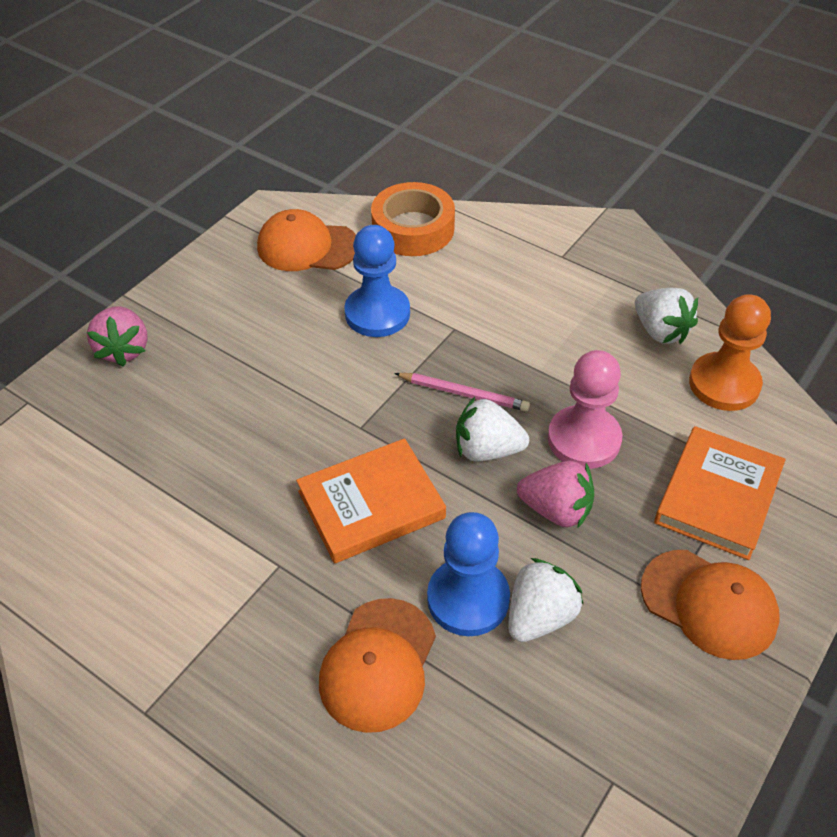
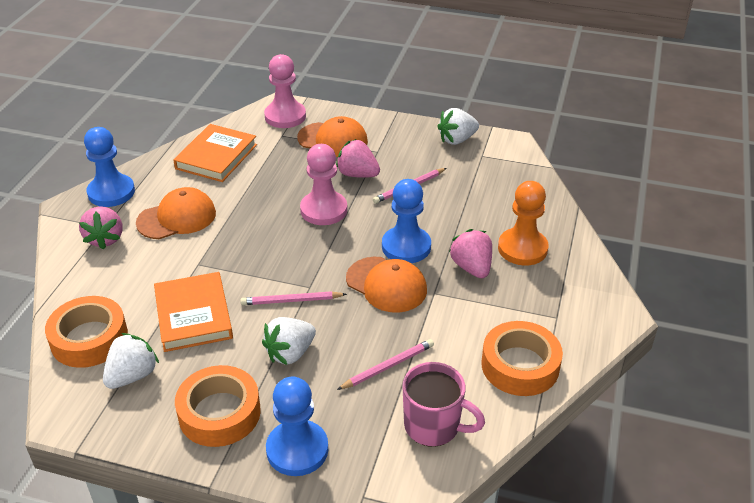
blue pawn: [344,225,410,337] [427,512,510,636] = 2 -> [84,127,135,207] [266,376,328,476] [382,179,431,263] = 3
orange tape: [371,182,455,256] = 1 -> [45,296,128,368] [175,365,261,447] [482,321,563,396] = 3
pink mug: none = 0 -> [402,362,485,447] = 1
pink pawn: [548,350,622,469] = 1 -> [264,54,306,128] [300,144,347,225] = 2
pink pencil: [394,373,530,411] = 1 -> [240,291,347,305] [337,339,434,390] [373,168,446,204] = 3
pink strawberry: [87,306,148,366] [517,461,594,529] = 2 -> [79,206,123,250] [336,139,380,178] [449,229,492,278] = 3

